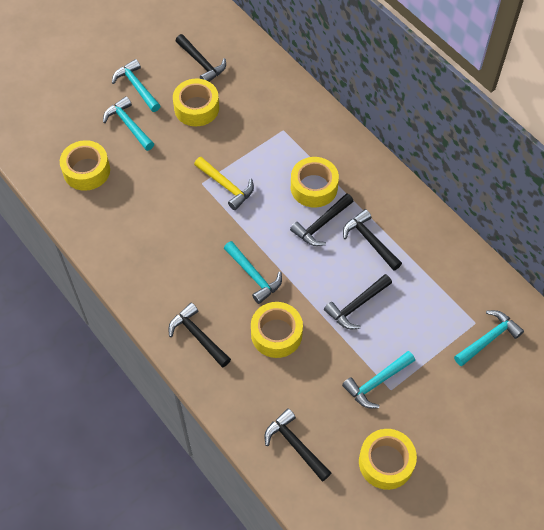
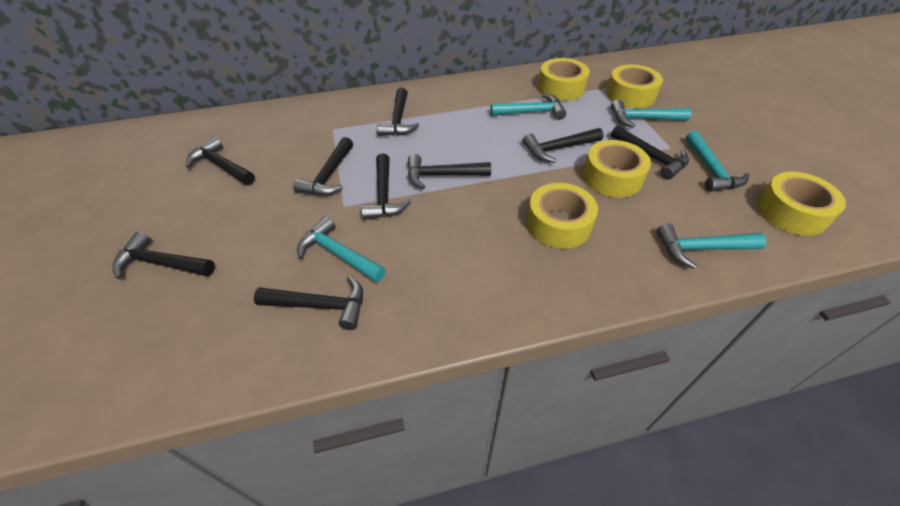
black hammer: [168,303,231,368] [176,34,226,82] [265,409,332,481] [290,193,354,246] [324,274,392,329] [343,209,402,271] = 6 -> [113,232,215,279] [186,137,255,185] [254,276,363,330] [293,137,353,196] [361,154,411,220] [377,88,419,136] [408,154,491,189] [522,128,603,163] [610,126,689,180] = 9
yellow hammer: [194,157,254,210] = 1 -> none = 0

